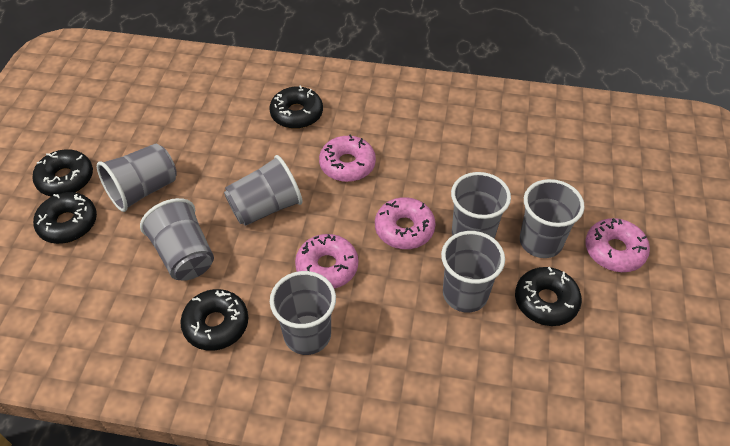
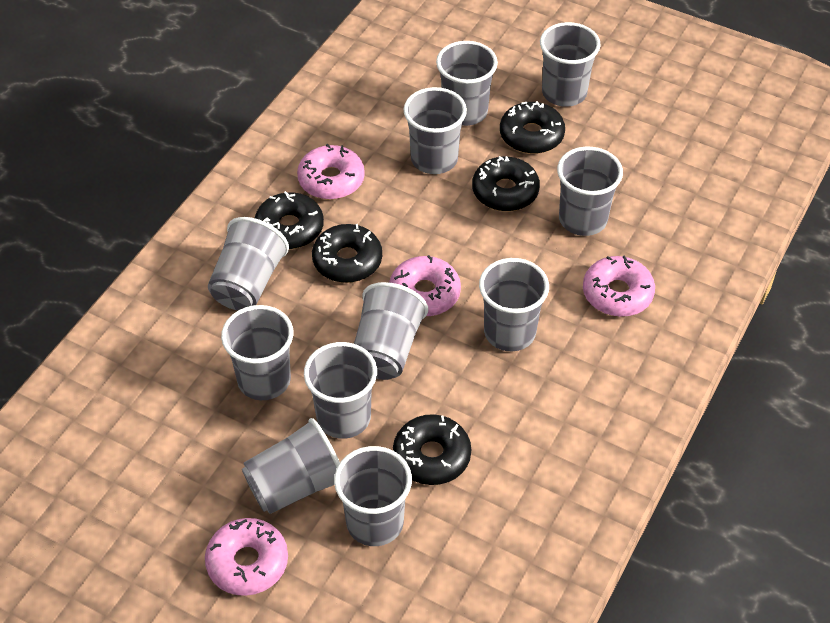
grey cup: [97,144,177,212] [140,198,214,281] [224,155,303,226] [270,271,336,355] [441,231,505,313] [451,172,511,239] [520,179,585,258] = 7 -> [208,217,289,310] [221,305,293,400] [242,418,340,514] [304,342,377,439] [334,446,412,546] [354,282,428,380] [403,87,467,174] [436,41,498,126] [479,258,549,351] [540,22,601,107] [557,147,623,236] = 11

